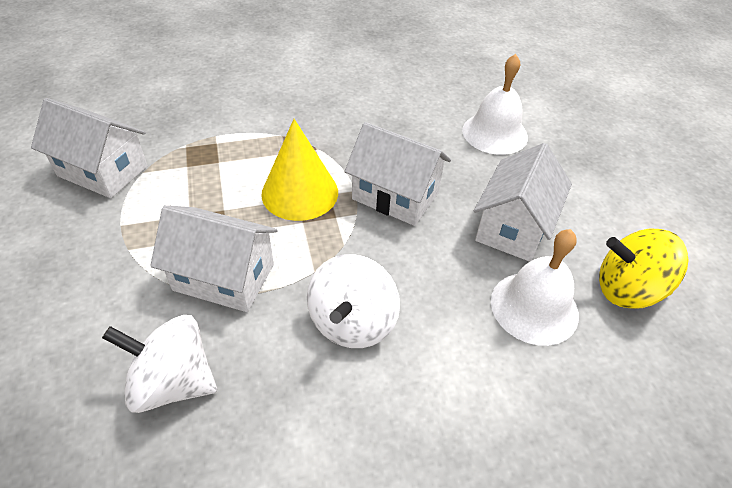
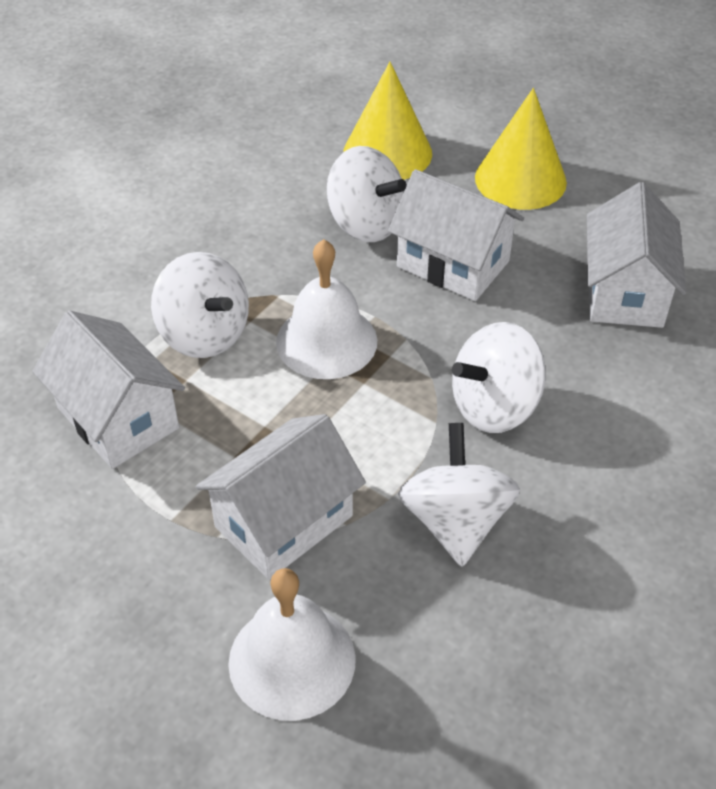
white spinning top: [102,315,217,413] [307,254,400,348] = 2 -> [151,252,249,358] [327,146,407,242] [398,423,520,566] [452,322,546,433] = 4
yellow cone: [261,119,338,221] = 1 -> [343,62,432,180] [475,88,567,210] = 2
yellow spinning top: [599,229,689,309] = 1 -> none = 0

